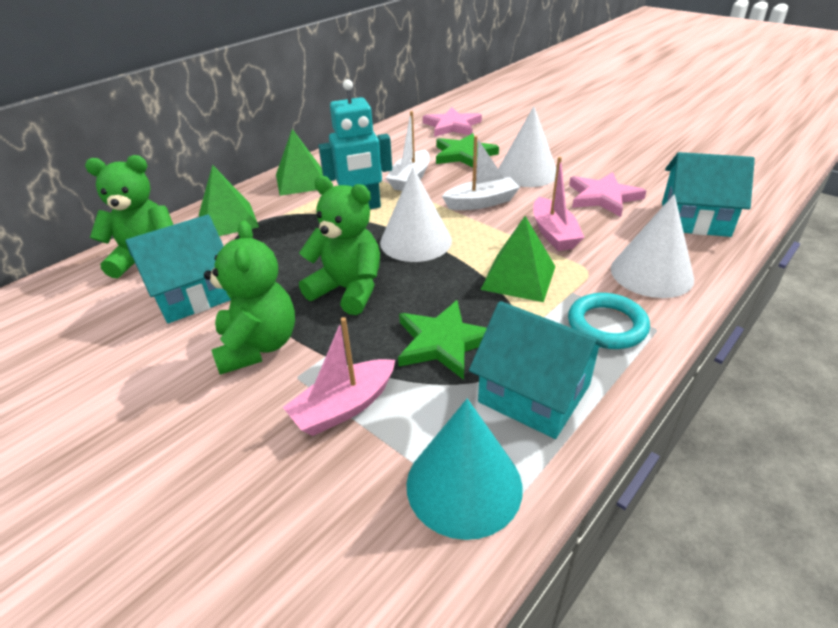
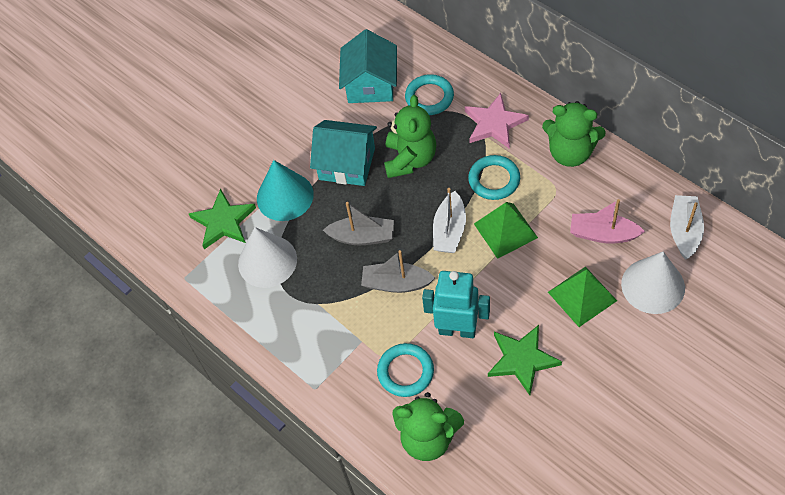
green pyramid: [199,165,259,236] [276,129,323,196] [480,216,556,302] = 3 -> [474,202,538,259] [548,266,617,327] = 2
grey boat: none = 0 -> [323,202,394,245] [361,250,435,293] = 2
pink boat: [283,317,395,436] [533,157,585,251] = 2 -> [570,199,645,244] = 1
pink star: [423,107,482,137] [569,172,646,217] = 2 -> [465,93,529,149] = 1
turquoise house: [125,214,231,323] [469,301,608,439] [662,152,755,237] = 3 -> [310,120,377,186] [339,29,397,103] = 2
turquoise ring: [568,293,650,349] = 1 -> [377,343,434,397] [405,74,454,115] [468,155,520,200] = 3
white cone: [380,167,452,262] [498,106,556,187] [611,194,694,298] = 3 -> [238,227,297,288] [621,252,685,314] = 2

